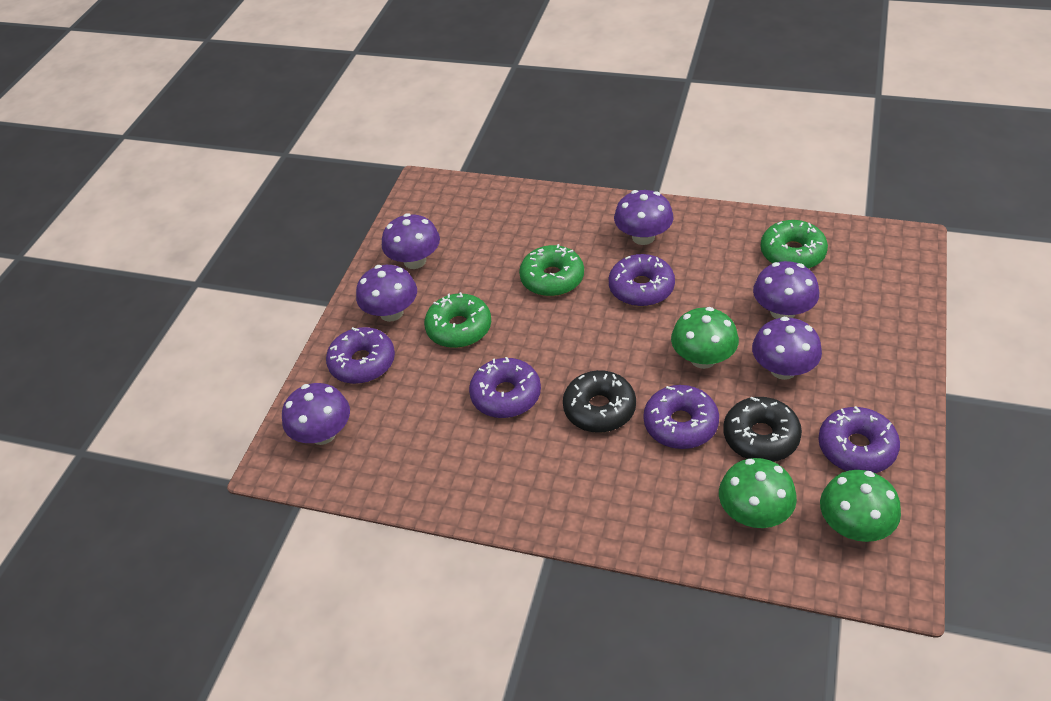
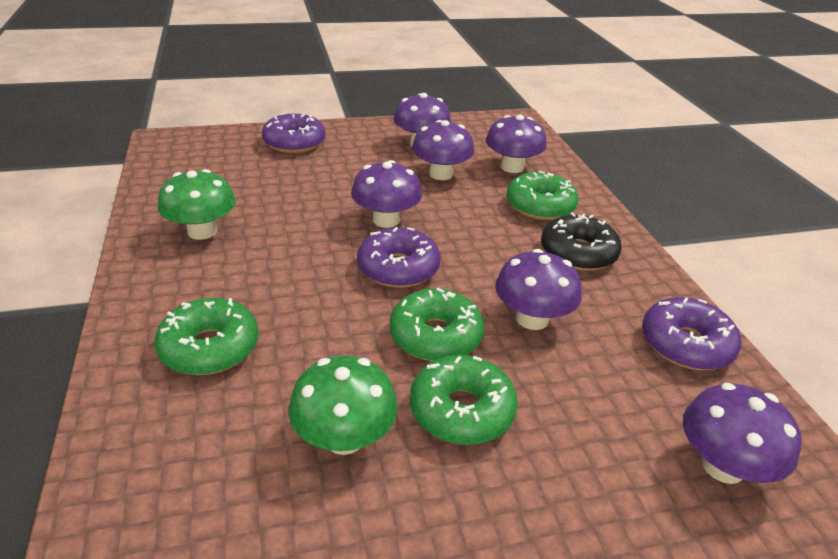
black donut: [563,370,636,433] [723,397,802,462] = 2 -> [541,212,622,271] = 1
green donut: [424,292,491,348] [519,244,584,296] [760,220,828,269] = 3 -> [154,298,259,375] [390,288,485,361] [410,355,518,445] [507,171,579,220] = 4
green mushroom: [671,307,739,369] [719,458,797,528] [820,470,901,542] = 3 -> [158,169,236,240] [289,355,398,455] = 2
purple donut: [326,327,395,384] [469,357,541,418] [609,254,675,307] [643,385,719,449] [818,406,900,473] = 5 -> [262,113,326,153] [357,227,440,288] [642,297,741,370] = 3

